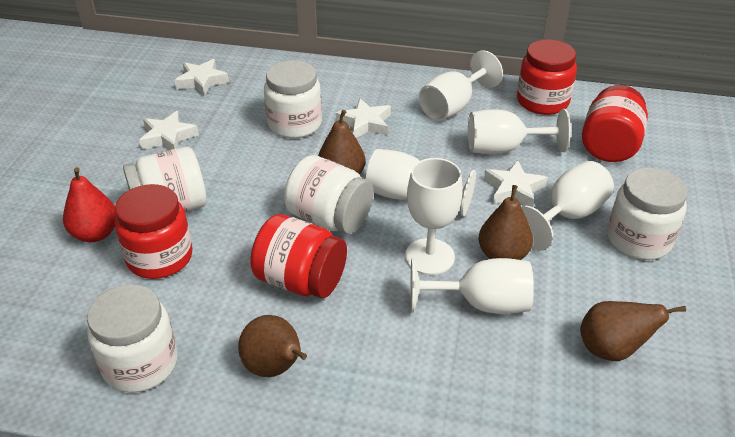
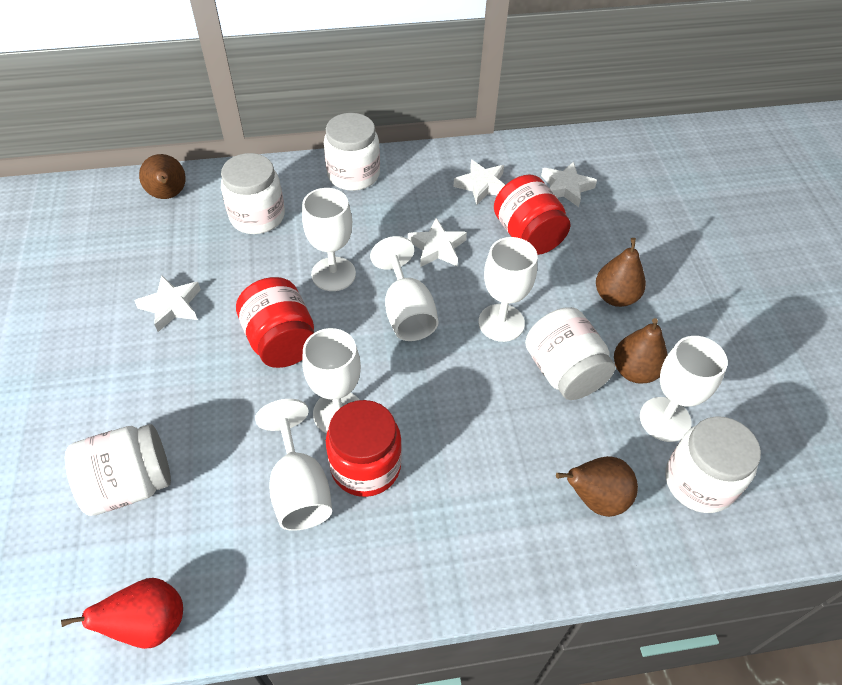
red jar: [115,184,193,279] [250,214,347,298] [517,39,577,115] [582,85,648,162] = 4 -> [236,277,315,368] [326,400,402,497] [494,174,571,255] = 3

